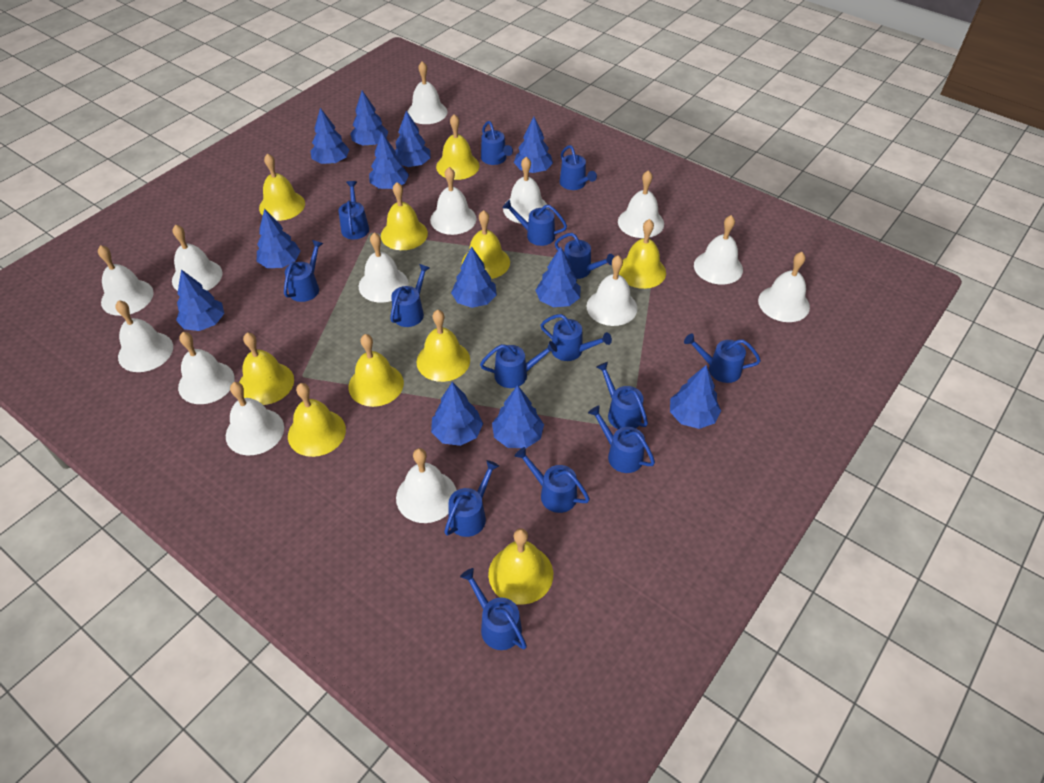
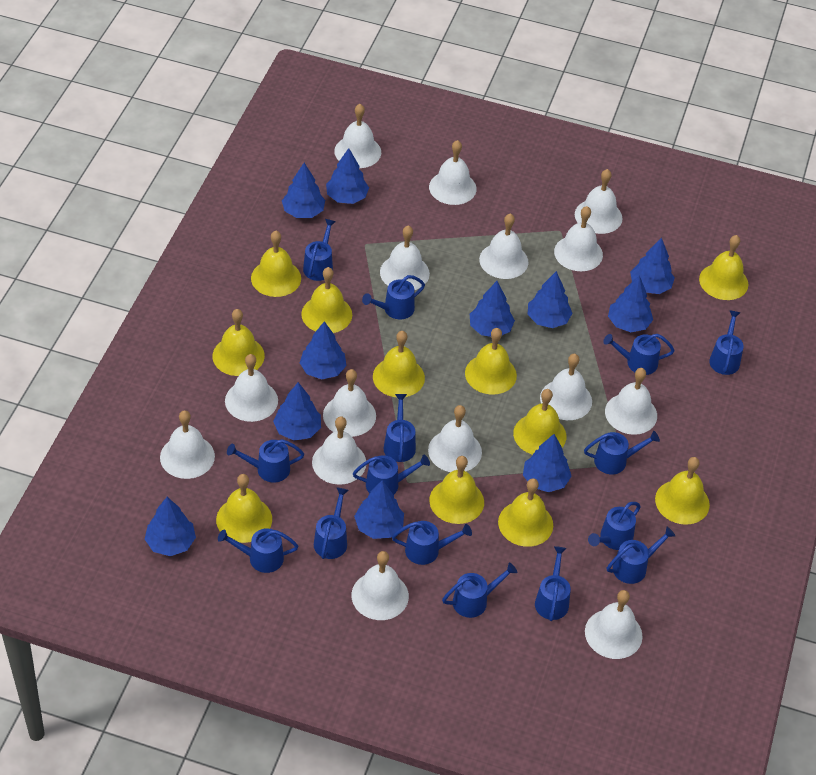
blue tree: [176,269,224,331] [257,209,300,268] [310,108,350,164] [350,91,388,146] [369,133,409,189] [395,111,431,167] [431,382,483,446] [451,246,497,308] [492,385,544,448] [514,117,553,173] [535,247,581,307] [670,365,721,429] = 12 -> [145,497,196,556] [273,382,321,441] [282,163,325,218] [300,321,347,379] [326,148,369,204] [354,480,404,539] [470,281,515,337] [523,434,571,492] [528,271,572,328] [608,275,653,332] [630,238,675,294] = 11
white bell: [98,245,154,316] [115,300,173,372] [172,224,223,291] [178,332,235,404] [226,382,284,455] [359,233,408,303] [396,448,457,523] [407,61,448,124] [430,167,477,235] [503,157,549,224] [586,255,638,326] [618,170,664,238] [694,215,743,285] [758,252,810,322] = 14 -> [160,410,215,479] [225,354,278,422] [312,416,366,485] [323,369,376,437] [334,104,381,168] [351,551,409,620] [380,225,430,290] [428,405,482,472] [429,140,477,205] [479,213,528,279] [540,354,592,420] [554,206,603,271] [575,169,622,234] [585,590,643,659] [605,368,657,435] = 15
yellow bell: [239,333,294,405] [259,153,305,221] [288,383,346,457] [348,334,404,407] [381,182,428,250] [416,310,470,382] [436,114,480,180] [462,210,510,279] [488,528,553,605] [619,219,666,289] = 10 -> [212,309,265,376] [216,474,272,543] [251,231,301,297] [301,267,352,333] [373,331,425,397] [429,456,484,524] [465,328,517,395] [498,478,553,547] [513,389,566,455] [655,457,710,525] [699,235,748,300] = 11

